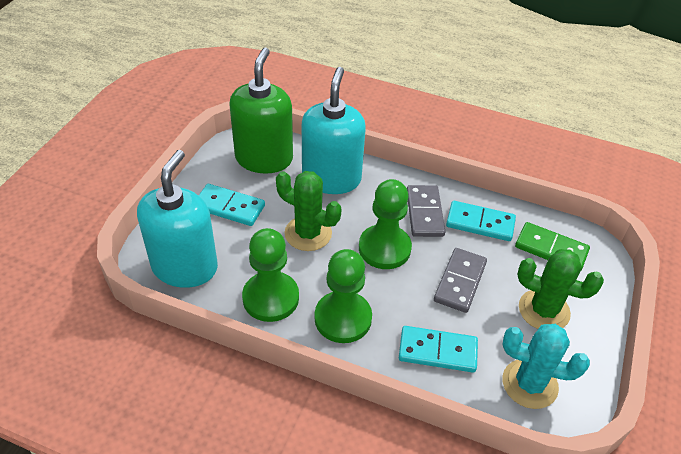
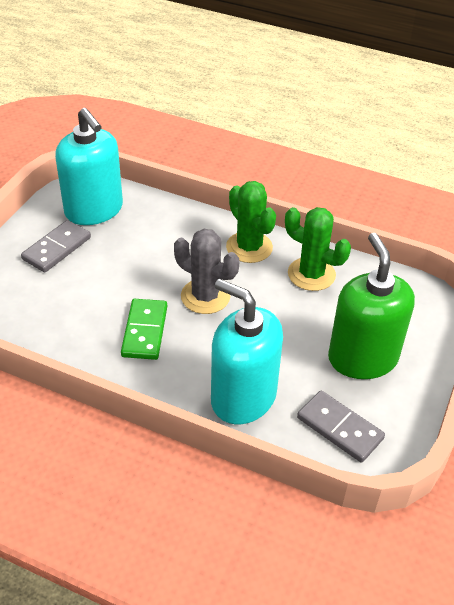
green pawn: [242,228,299,322] [315,249,372,343] [359,179,412,269] = 3 -> none = 0
grey cactus: none = 0 -> [174,229,239,314] = 1
turquoise cactus: [502,324,590,409] = 1 -> none = 0
turquoise domino: [199,184,265,226] [399,326,478,372] [446,201,516,241] = 3 -> none = 0

